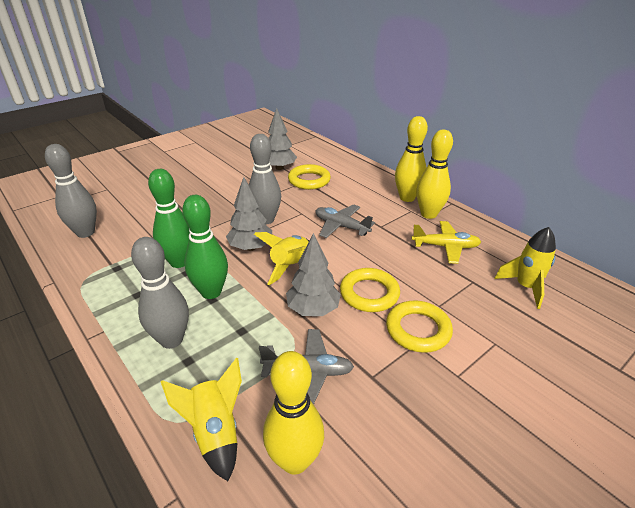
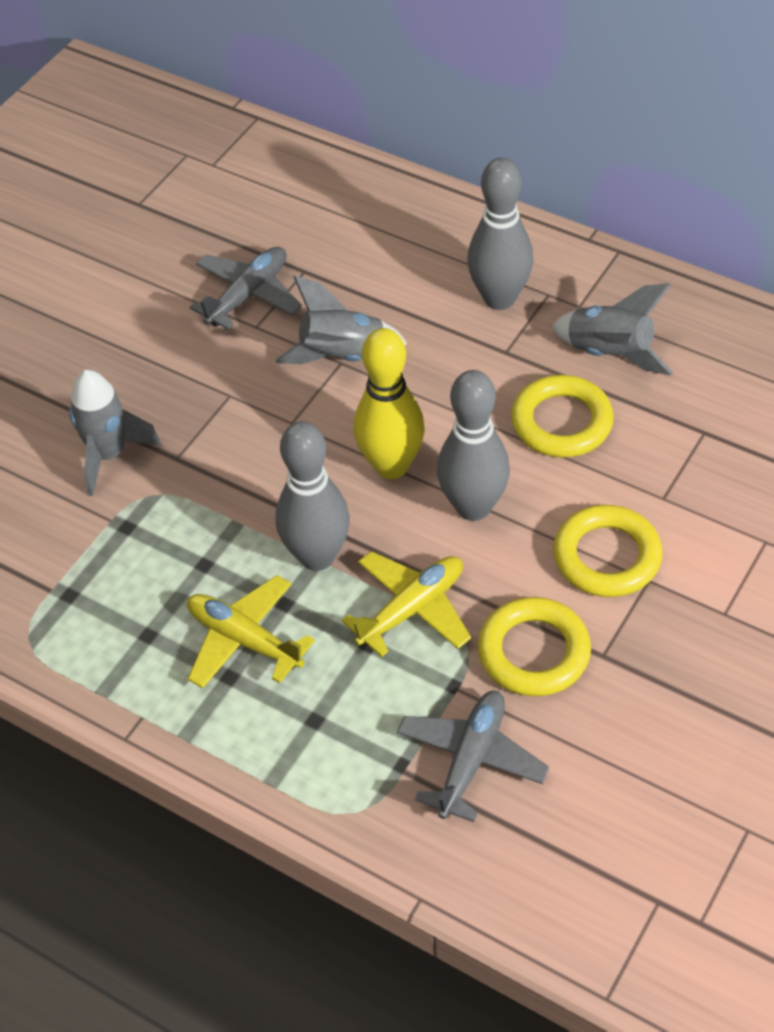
green bowling pin: [148,169,190,268] [182,195,228,299] = 2 -> none = 0
grey rocket: none = 0 -> [69,370,161,496] [276,276,407,364] [552,283,673,375] = 3
grey tree: [226,177,272,251] [268,108,297,170] [286,233,341,316] = 3 -> none = 0
yellow bowling pin: [263,351,324,475] [395,116,428,202] [416,129,453,219] = 3 -> [353,328,425,479] = 1
yellow plane: [411,221,481,264] = 1 -> [187,575,315,689] [341,551,471,657] = 2
yellow rocket: [161,358,242,481] [254,232,309,285] [494,227,556,309] = 3 -> none = 0

